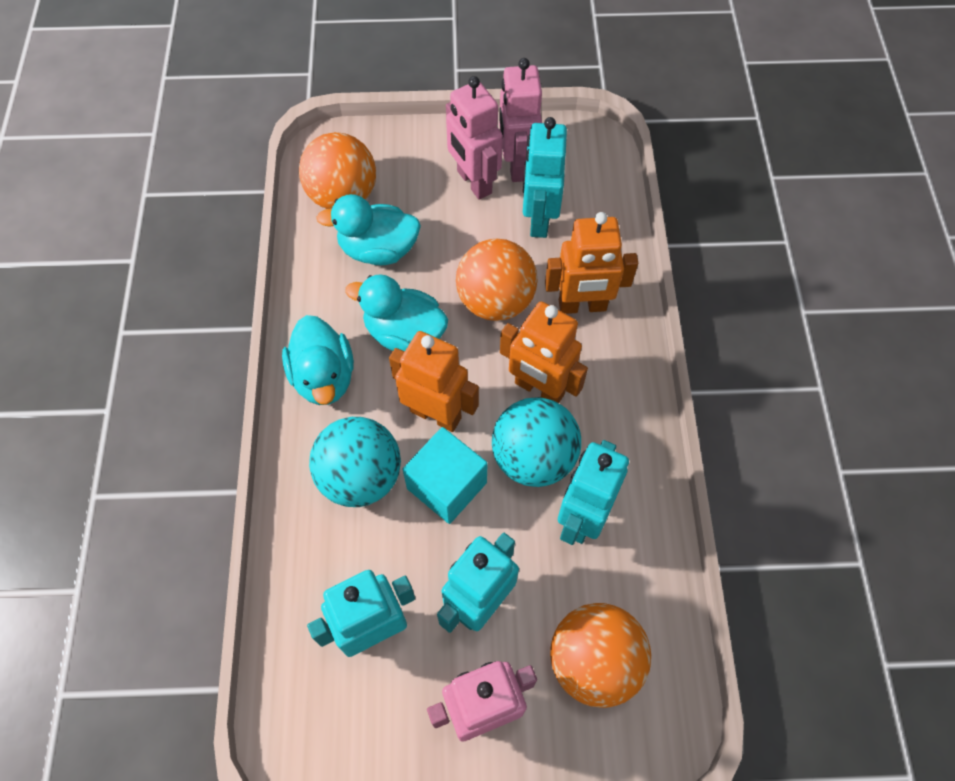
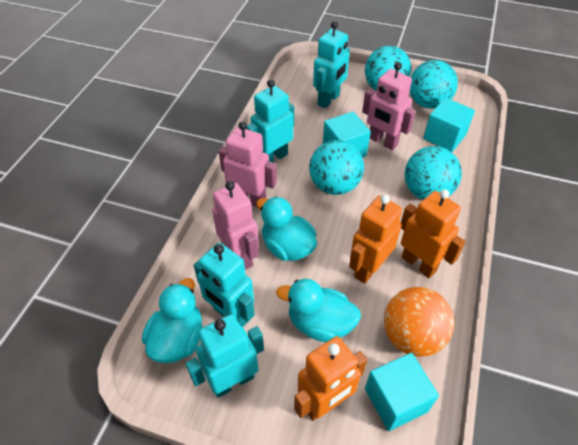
orange ball: [299,132,376,209] [456,239,538,321] [550,603,651,708] = 3 -> [384,287,454,357] = 1
turquoise ball: [309,417,401,507] [492,397,581,487] = 2 -> [309,140,364,195] [365,46,411,91] [404,146,462,200] [410,60,458,109] = 4
turquoise cube: [403,427,488,524] = 1 -> [323,111,371,157] [365,353,439,431] [423,98,475,152] = 3

